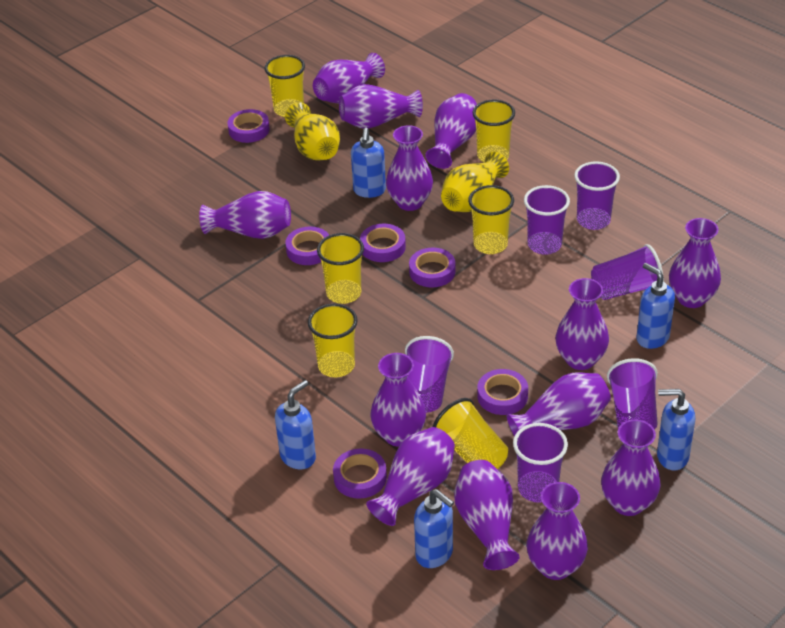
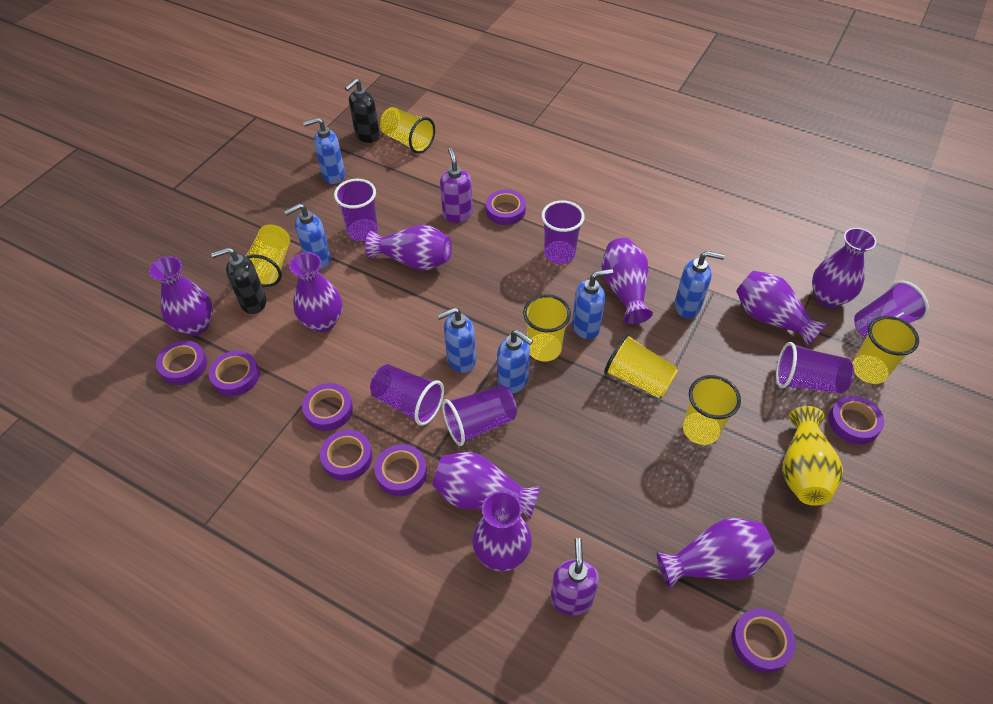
black soap dispenser: none = 0 -> [211,247,266,314] [345,79,380,143] = 2
blue soap dispenser: [275,380,316,469] [351,127,386,198] [414,489,454,568] [636,263,675,349] [657,389,695,470] = 5 -> [284,203,331,269] [303,117,345,184] [437,307,476,373] [497,330,533,394] [572,269,613,339] [674,251,725,318] = 6
purple soap dispenser: none = 0 -> [440,148,473,223] [550,538,599,615] = 2
purple tape: [227,109,270,143] [285,226,329,265] [333,449,387,499] [360,224,406,262] [409,248,456,288] [477,369,528,415] = 6 -> [156,340,207,385] [209,351,260,396] [302,383,353,431] [320,430,373,481] [375,444,427,496] [486,190,526,225] [732,608,795,673] [829,395,884,444] = 8
purple vase: [199,191,291,239] [313,53,385,103] [339,84,423,129] [366,427,455,526] [370,353,426,447] [386,125,433,211] [425,93,477,169] [454,460,520,570] [507,372,611,437] [527,482,588,580] [556,278,609,370] [601,419,661,516] [669,218,721,308] = 13 -> [149,256,213,336] [289,252,343,332] [365,225,452,271] [432,452,540,520] [472,491,532,571] [601,238,653,324] [657,518,774,589] [736,271,827,346] [812,228,877,308] = 9
yellow vase: [285,102,340,161] [441,152,509,212] = 2 -> [782,406,843,506] = 1

